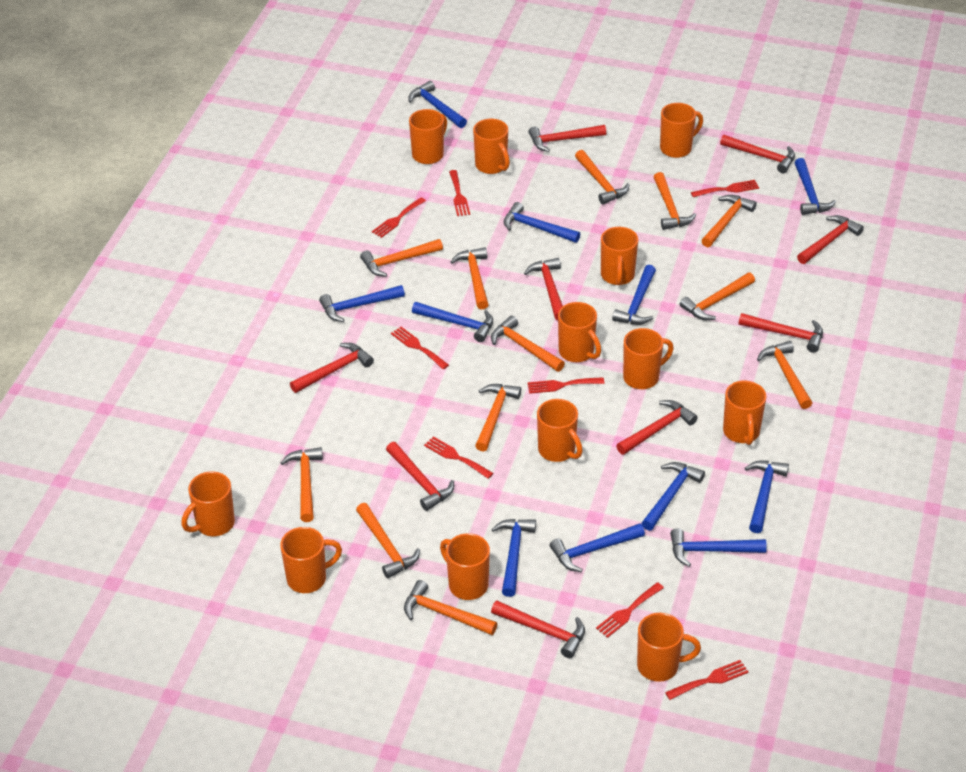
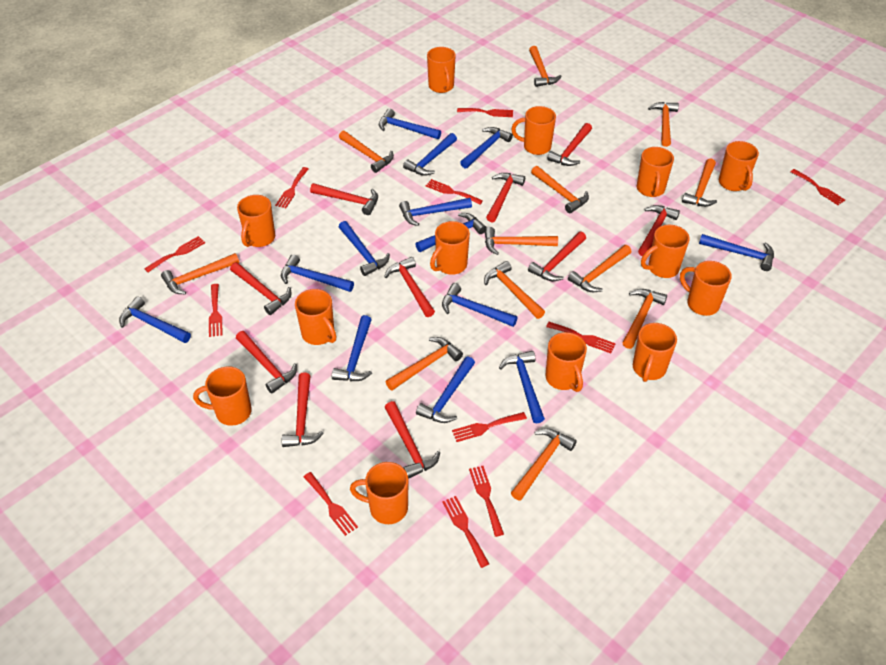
blue hammer: [319,285,405,322] [408,81,467,128] [412,302,493,342] [492,519,536,597] [504,202,580,243] [550,523,645,572] [612,265,656,325] [641,462,705,531] [670,528,767,567] [745,460,789,533] [794,158,836,215] = 11 -> [119,297,191,343] [281,254,354,292] [332,315,372,381] [339,221,390,276] [379,109,441,139] [399,198,472,226] [403,133,457,176] [415,213,487,252] [416,356,475,423] [442,283,518,327] [460,127,513,169] [499,351,545,423] [699,234,774,271] = 13
orange mug: [181,472,235,536] [280,527,342,593] [409,109,447,164] [440,533,490,600] [473,119,510,174] [537,399,583,462] [558,302,601,362] [601,227,638,285] [623,328,674,389] [637,613,701,682] [660,103,703,158] [723,381,766,445] = 12 -> [193,366,252,426] [237,195,275,247] [295,289,336,345] [350,462,409,524] [427,47,456,93] [430,221,470,275] [511,106,556,155] [545,332,587,392] [633,323,677,382] [637,147,674,197] [641,225,690,278] [680,261,732,316] [719,141,759,191] = 13
red fork: [372,197,426,238] [391,327,449,369] [424,436,493,479] [449,170,470,216] [527,377,605,394] [596,582,664,638] [665,660,749,700] [691,180,759,197] = 8 -> [144,236,205,272] [209,284,223,337] [275,167,309,208] [304,472,358,536] [426,179,483,205] [442,496,489,568] [452,412,527,442] [457,108,513,117] [469,466,504,537] [546,322,616,353] [790,169,845,205] = 11
red hammer: [290,343,374,393] [386,442,454,511] [491,601,585,658] [524,258,563,320] [529,125,606,152] [616,400,698,455] [720,135,795,173] [739,313,823,353] [797,215,864,264] = 9 -> [230,262,291,315] [236,331,297,394] [282,373,324,447] [310,183,378,215] [384,257,435,317] [384,401,440,479] [486,173,525,222] [528,232,586,281] [548,123,592,166] [638,205,680,256] = 10

